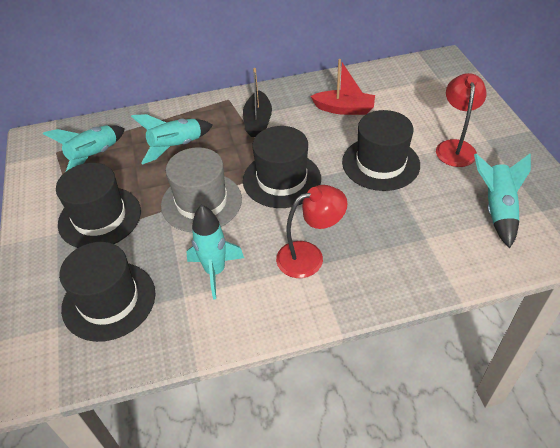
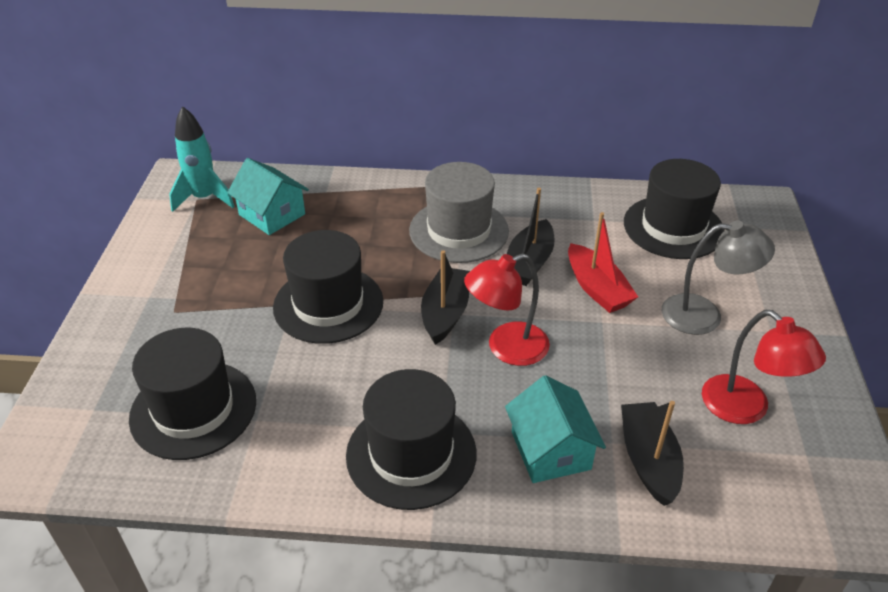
black boat: [243,68,272,137] = 1 -> [421,250,470,345] [507,188,555,286] [621,401,684,506] = 3
grey lamp: none = 0 -> [662,220,775,335] = 1
turquoise house: none = 0 -> [227,158,309,235] [505,375,606,483] = 2
turquoise rocket: [43,125,125,171] [131,114,213,165] [186,205,244,299] [474,154,531,248] = 4 -> [169,106,235,212] = 1

